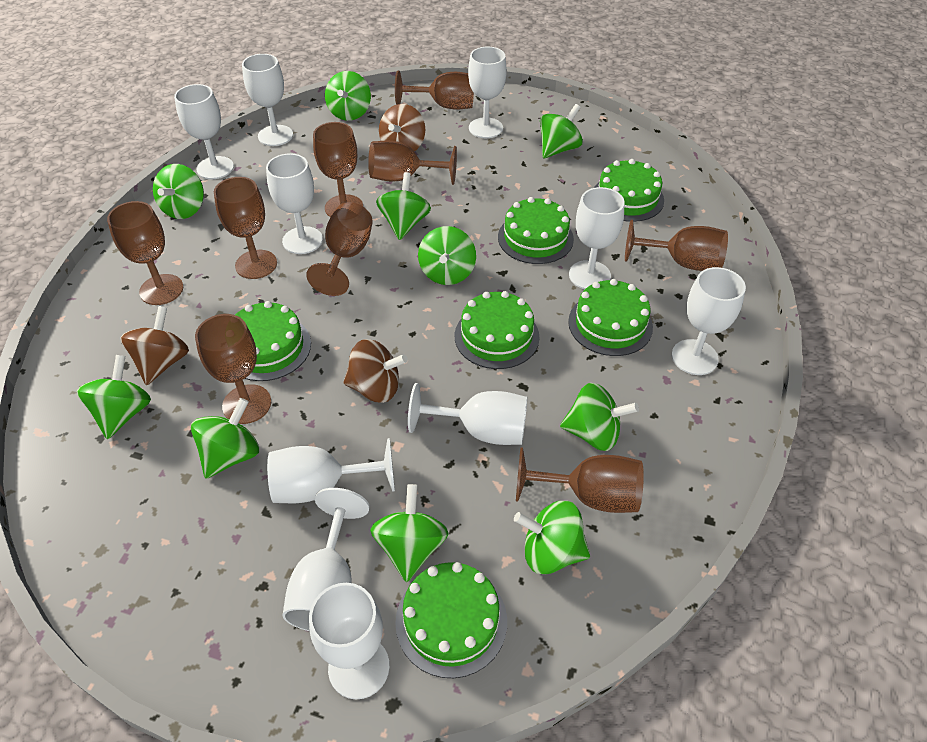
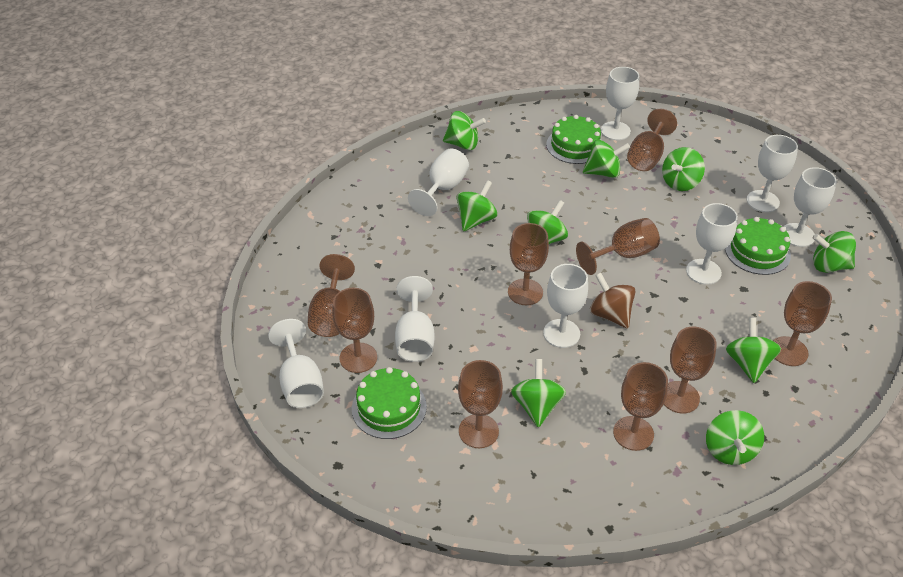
brown spinning top: [120,306,189,385] [343,339,408,403] [379,104,425,152] = 3 -> [590,273,636,329] = 1
green cake: [235,301,311,381] [395,562,507,678] [455,291,540,369] [498,197,574,264] [568,279,653,356] [594,159,664,222] = 6 -> [352,367,427,439] [546,115,601,164] [725,217,791,275] = 3
green spinning top: [77,355,151,439] [153,164,204,219] [191,398,259,479] [325,71,371,121] [370,484,449,582] [376,172,431,240] [418,226,476,285] [514,501,590,574] [540,104,583,158] [560,383,639,451] = 10 -> [443,111,486,150] [456,180,497,231] [511,359,566,427] [527,200,568,244] [583,140,630,178] [662,147,705,191] [706,410,764,465] [726,318,781,383] [813,231,856,273] = 9
white goblet: [174,84,234,179] [242,54,293,146] [266,153,323,254] [267,438,395,503] [282,488,370,631] [309,583,390,699] [408,383,527,445] [468,47,507,138] [569,187,625,289] [672,267,746,375] = 10 -> [268,319,324,408] [395,276,435,362] [408,148,469,216] [543,264,588,348] [601,67,639,140] [686,203,738,285] [747,135,798,212] [783,167,836,247] = 8

